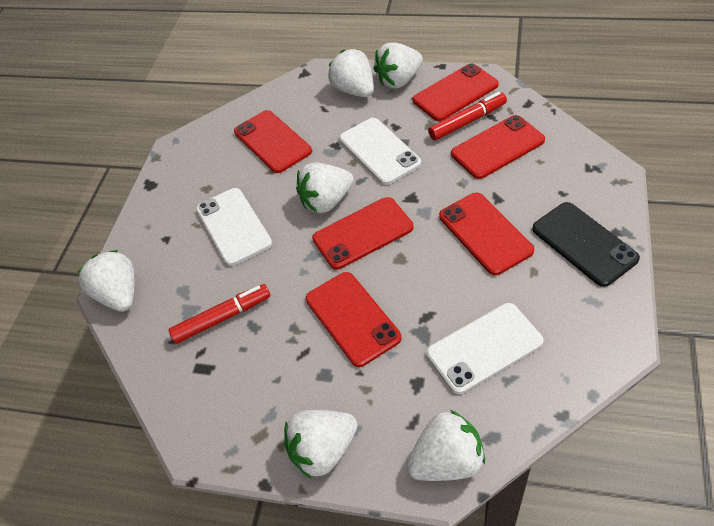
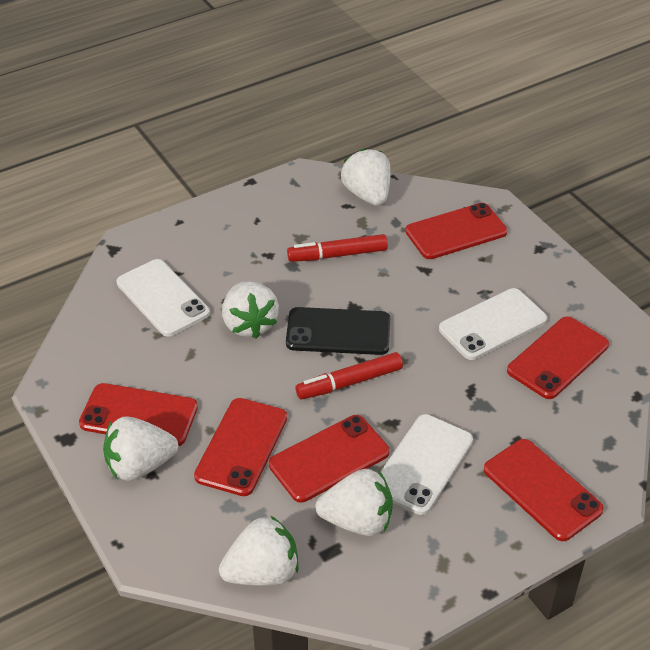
white strawberry: [78,250,135,312] [284,410,358,478] [296,162,354,213] [328,49,374,97] [373,42,423,88] [407,410,485,481] = 6 -> [103,416,178,481] [219,515,299,586] [222,281,279,338] [315,469,393,536] [341,148,390,206] = 5

